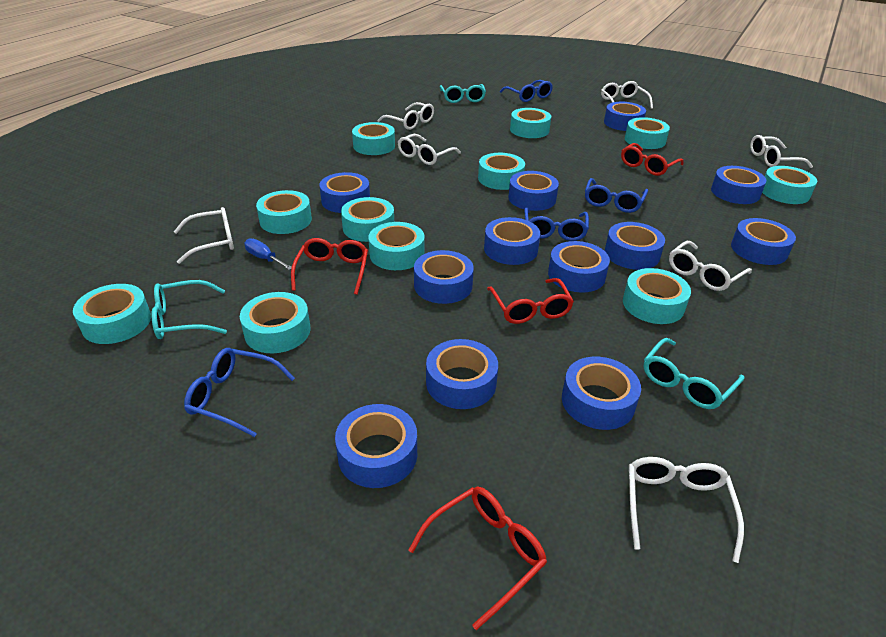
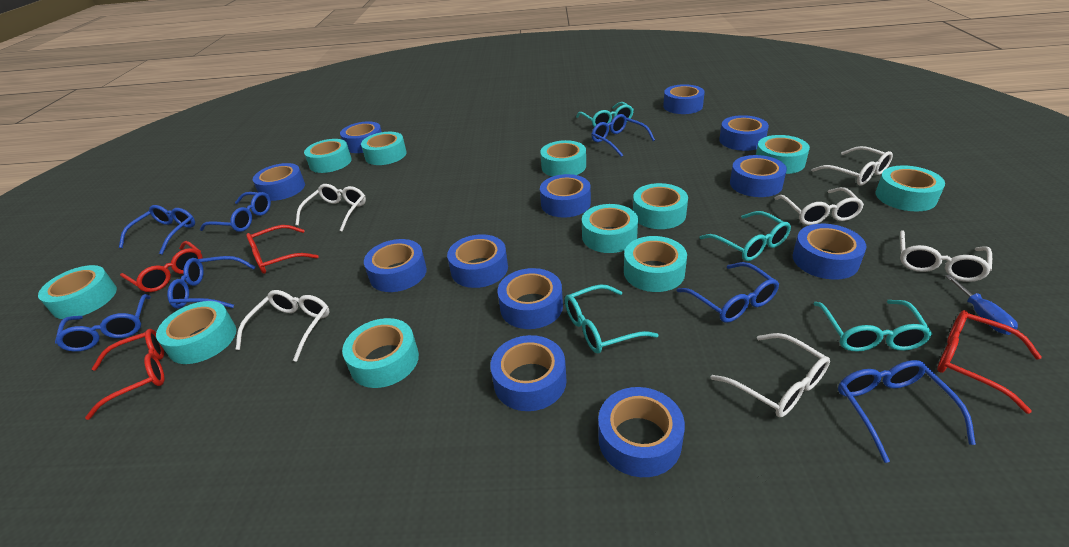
blue glasses: [184,348,295,437] [500,80,553,102] [524,207,589,241] [585,178,648,213] = 4 -> [55,294,150,352] [119,205,195,255] [167,256,256,309] [200,192,271,232] [592,114,655,157] [677,262,779,323] [838,360,976,463] = 7
turquoise glasses: [151,280,227,339] [440,84,486,103] [644,338,745,409] = 3 -> [565,284,658,353] [576,102,634,127] [700,211,791,261] [813,300,932,352] = 4
white glasses: [174,207,234,264] [377,102,434,130] [398,134,461,165] [601,81,653,109] [629,457,744,563] [669,241,752,291] [750,135,813,168] = 7 -> [235,290,330,362] [295,184,366,232] [711,333,830,417] [774,187,864,225] [811,146,893,186] [900,230,992,282] = 6

